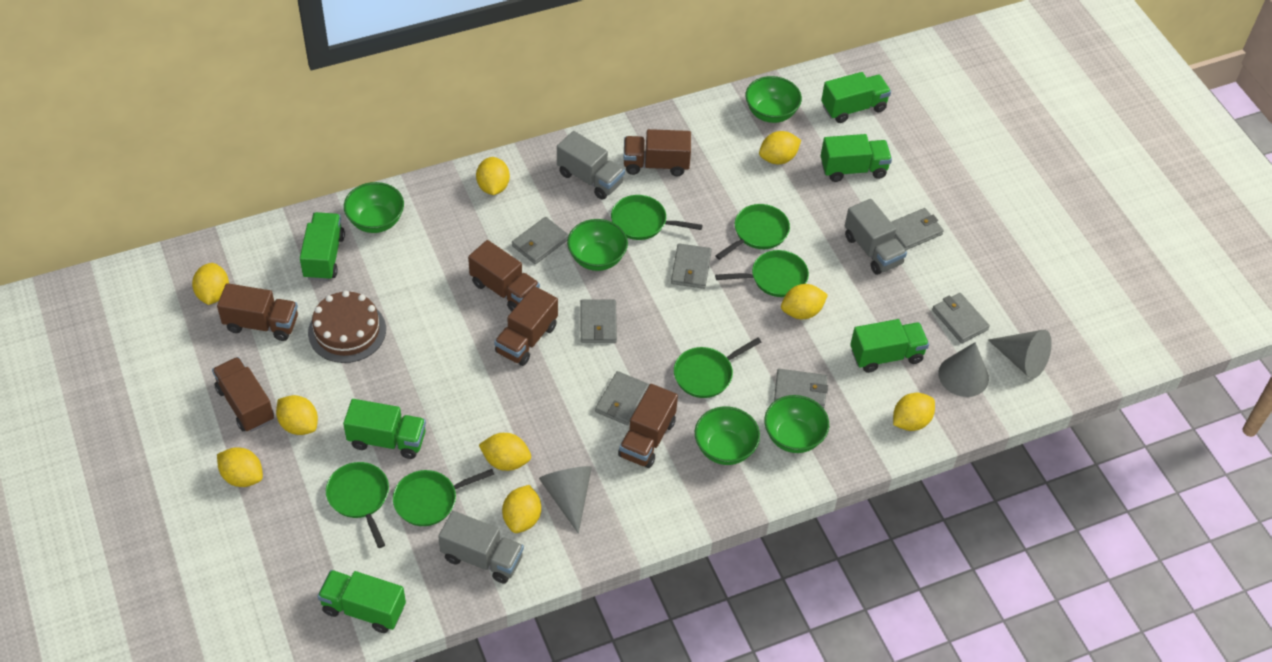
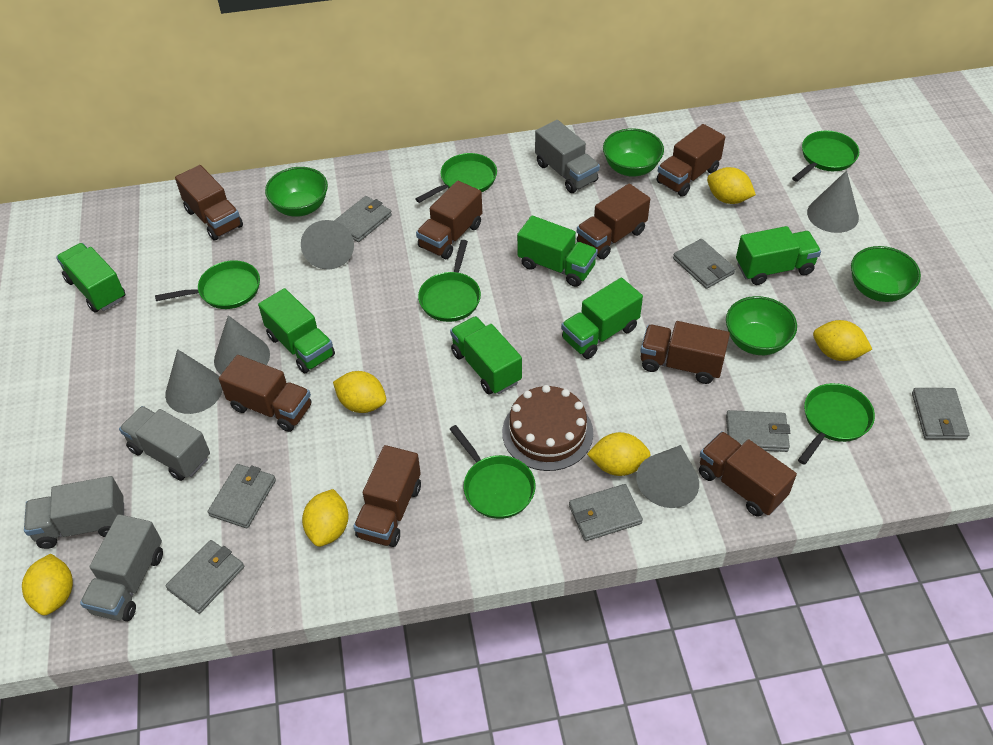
brown truck: [212,357,274,432] [217,283,298,341] [468,240,540,311] [494,286,558,366] [618,384,678,468] [624,129,691,176] = 6 -> [175,165,243,240] [219,355,311,432] [353,445,421,547] [416,181,482,259] [577,184,650,259] [640,321,730,384] [657,124,725,197] [699,431,797,517] = 8
green bowl: [344,182,404,233] [567,219,628,271] [695,406,760,465] [745,76,802,123] [764,395,829,453] = 5 -> [265,167,328,217] [603,128,664,177] [726,296,797,355] [851,246,921,302] = 4
grey cone: [539,466,592,534] [938,342,989,397] [988,330,1052,379] = 3 -> [165,349,223,414] [214,315,270,374] [301,220,354,270] [636,445,699,508] [807,170,859,233] = 5
grey truck: [438,511,524,584] [557,131,625,200] [845,199,907,275] = 3 -> [24,476,124,549] [80,514,163,621] [119,406,210,481] [535,120,600,193] = 4
yellow lemon: [192,263,229,305] [217,447,263,487] [276,395,318,435] [476,157,510,195] [479,433,531,471] [502,485,541,533] [759,131,801,164] [781,284,828,319] [893,393,935,431] = 9 -> [22,554,73,615] [302,489,348,547] [333,371,386,413] [587,432,651,476] [707,167,756,204] [813,320,872,361] = 6

